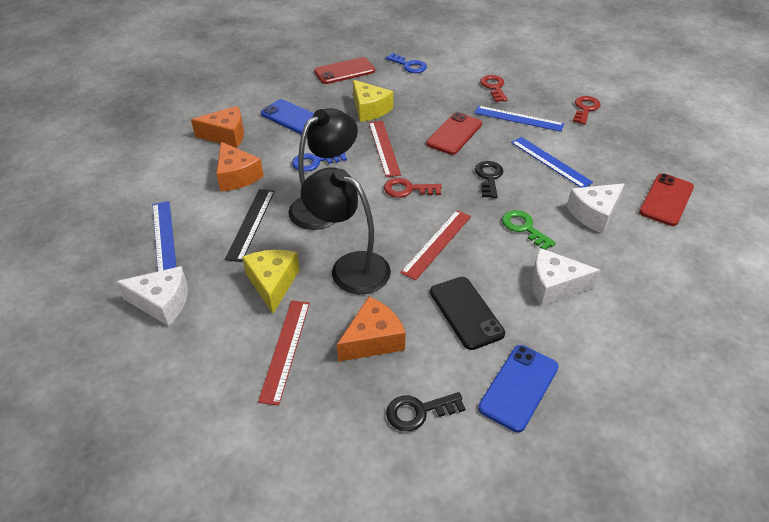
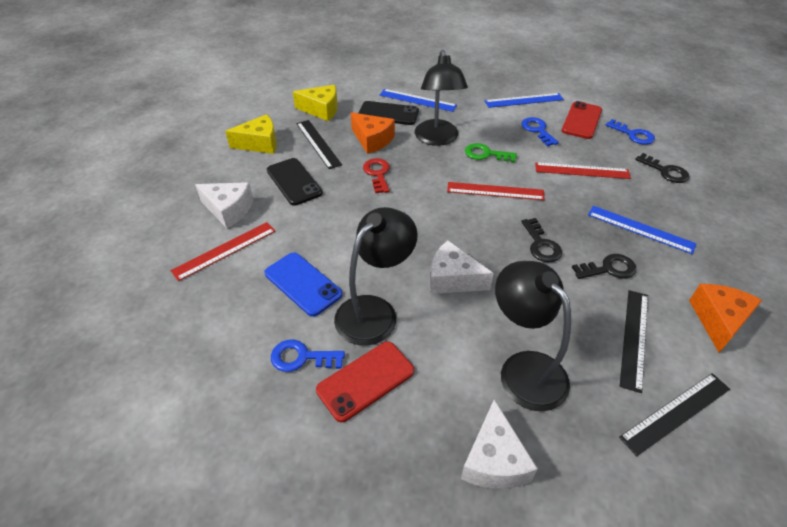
black key: [386,392,466,431] [475,161,504,198] = 2 -> [521,218,562,263] [572,254,636,279] [635,153,689,183] = 3
black lamp: [288,108,358,230] [301,167,391,294] = 2 -> [334,207,418,346] [415,50,468,146] [495,261,571,412] = 3
black phone: [430,277,505,350] = 1 -> [267,158,323,206] [359,101,419,125] = 2
black ruler: [225,189,275,262] = 1 -> [296,120,342,169] [619,373,730,456] [620,290,648,393] = 3
blue key: [292,152,347,172] [385,53,427,73] = 2 -> [271,340,345,372] [521,117,559,146] [606,119,655,145] = 3
blue phone: [261,99,314,134] [478,345,559,432] = 2 -> [264,252,342,317] = 1
orange cheese: [191,106,244,148] [216,142,264,192] [337,297,406,362] = 3 -> [351,112,395,154] [689,284,762,353] = 2
red key: [384,178,442,198] [480,75,508,102] [573,96,601,124] = 3 -> [363,158,390,193] = 1
red phone: [314,57,375,84] [426,112,482,155] [639,173,694,226] = 3 -> [316,341,414,422] [562,101,602,139] = 2

